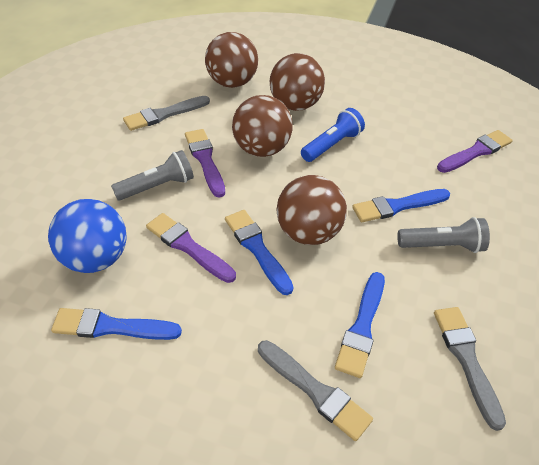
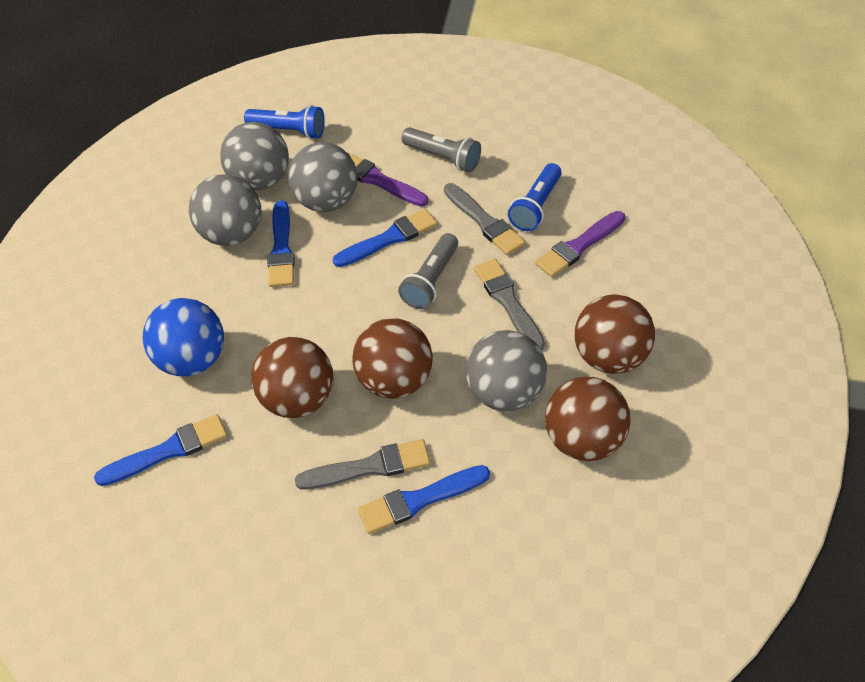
blue flashlight: [301,108,365,162] = 1 -> [244,105,325,139] [508,163,562,231] = 2
grey ball: none = 0 -> [189,174,261,246] [220,122,289,191] [288,142,358,212] [466,330,547,411] = 4
purple brush: [146,213,236,283] [185,129,225,198] [437,130,512,173] = 3 -> [347,152,428,207] [535,211,625,277] = 2

